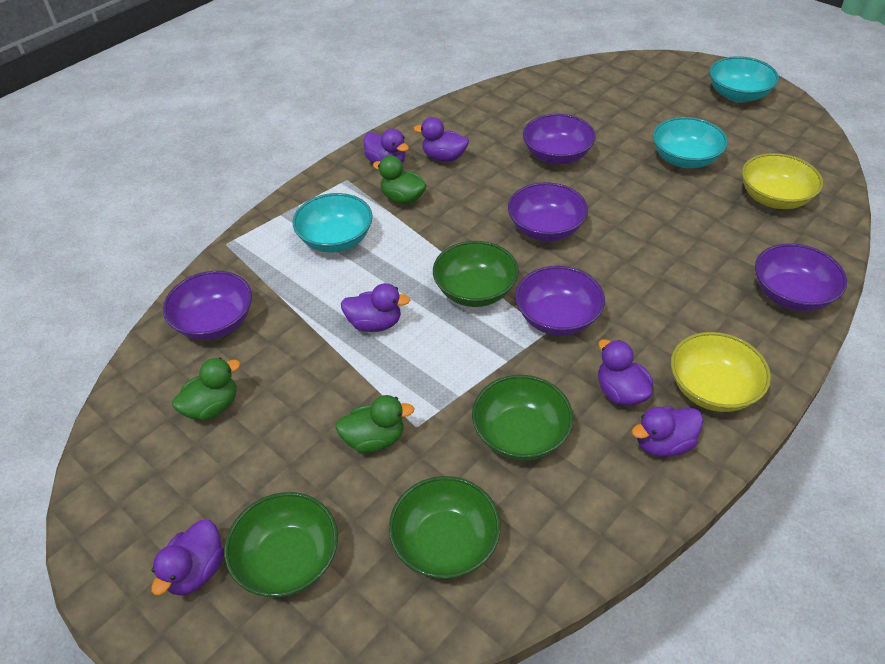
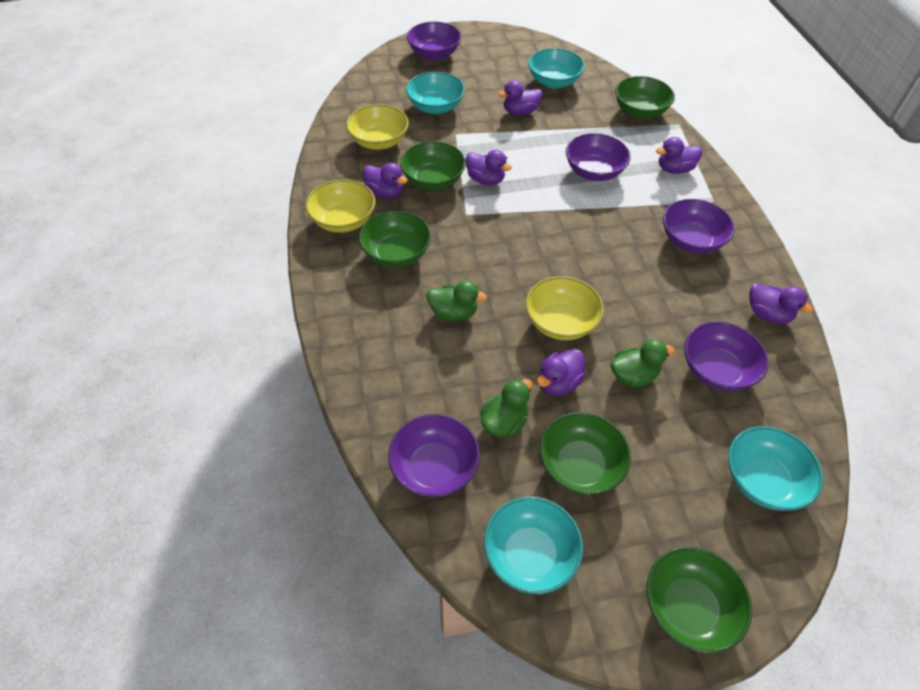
green bowl: [224,492,338,597] [389,476,501,579] [433,241,519,307] [472,375,573,461] = 4 -> [359,211,431,268] [400,141,466,190] [540,412,631,495] [615,76,675,119] [647,547,752,654] = 5
turquoise bowl: [292,193,373,252] [653,117,728,168] [709,56,779,102] = 3 -> [406,72,465,114] [484,497,583,594] [528,48,585,89] [728,426,823,511] = 4
yellow bowl: [671,332,771,412] [742,153,823,209] = 2 -> [306,179,375,233] [346,104,409,150] [526,276,604,340] = 3

